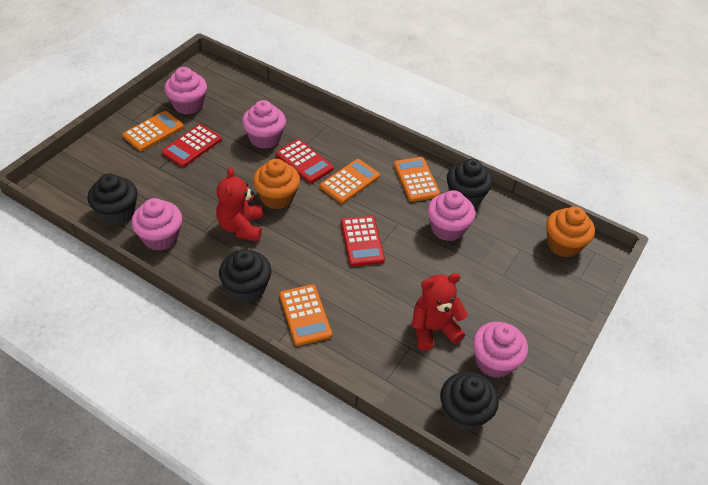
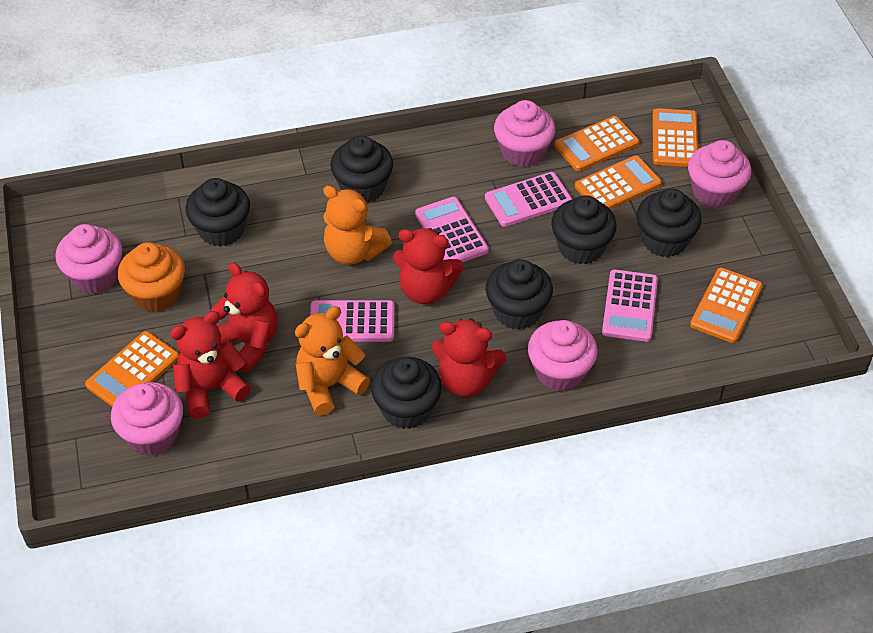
black cupcake: [88,173,138,225] [219,249,271,303] [440,372,499,432] [447,159,493,206] = 4 -> [185,178,250,247] [330,136,393,203] [371,357,442,429] [486,259,553,330] [551,195,617,264] [636,188,702,257] = 6
orange calculator: [122,111,184,151] [279,284,332,346] [320,159,380,204] [394,157,441,202] = 4 -> [85,331,179,407] [554,116,639,171] [575,155,662,209] [652,108,698,167] [690,268,763,343] = 5
orange cupcake: [253,159,300,209] [546,207,595,257] = 2 -> [118,242,185,312] = 1
orange teddy bear: none = 0 -> [295,306,370,415] [323,185,392,265] = 2
pink calculator: none = 0 -> [310,300,394,342] [415,197,489,262] [485,172,572,227] [602,269,658,342] = 4
red calculator: [162,124,222,167] [276,139,334,183] [341,216,385,266] = 3 -> none = 0
red teddy bear: [216,167,263,242] [412,273,468,350] = 2 -> [170,311,251,419] [211,262,278,372] [393,228,464,304] [432,318,506,397] = 4

